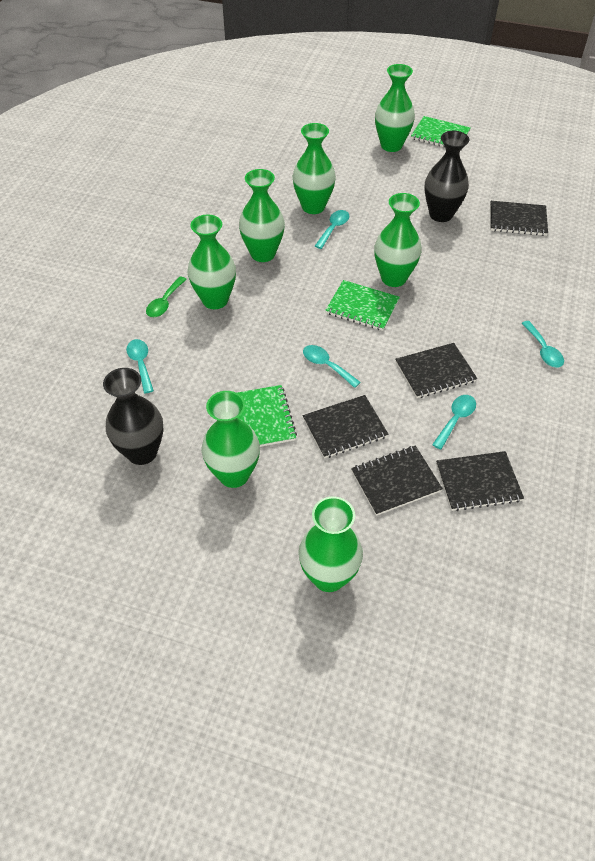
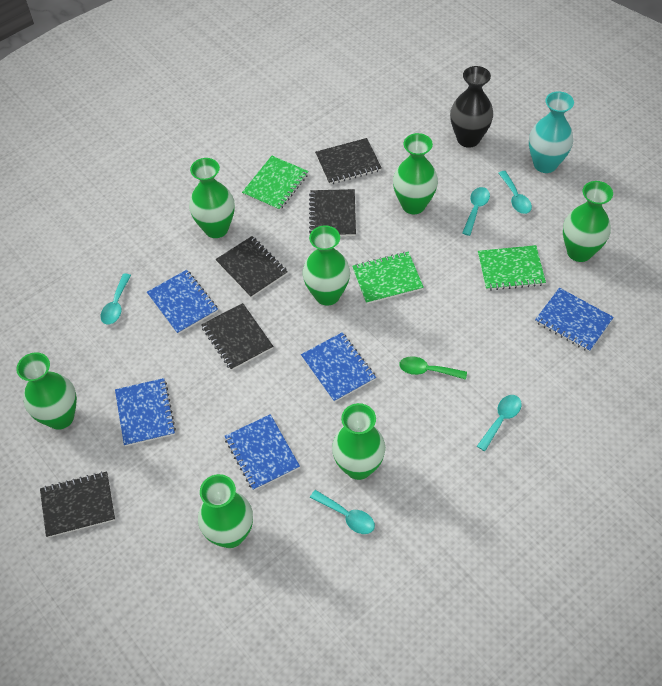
black vase: [103,368,164,465] [424,131,470,222] = 2 -> [450,66,493,148] = 1
blue notebook: none = 0 -> [115,378,176,446] [147,270,218,334] [224,414,300,491] [301,332,376,402] [535,288,614,352] = 5
turquoise vase: none = 0 -> [529,91,574,173] = 1

